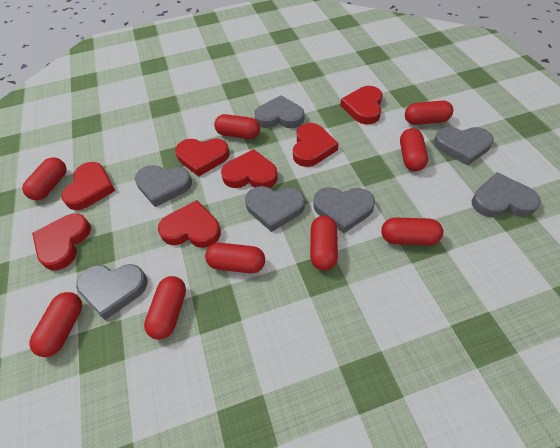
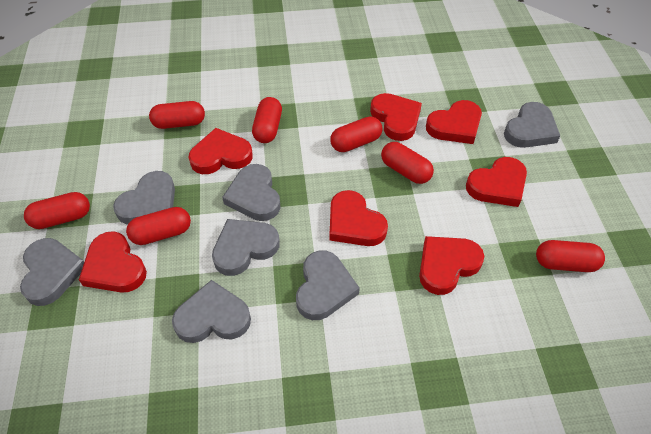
red capsule: [22,157,66,200] [29,292,82,357] [144,276,186,340] [205,243,265,273] [214,114,260,139] [310,216,338,270] [381,218,443,245] [400,128,428,171] [405,100,453,125] = 9 -> [24,192,90,229] [126,207,191,245] [149,101,205,129] [252,97,282,143] [330,116,382,152] [381,142,434,184] [536,240,605,272] = 7

